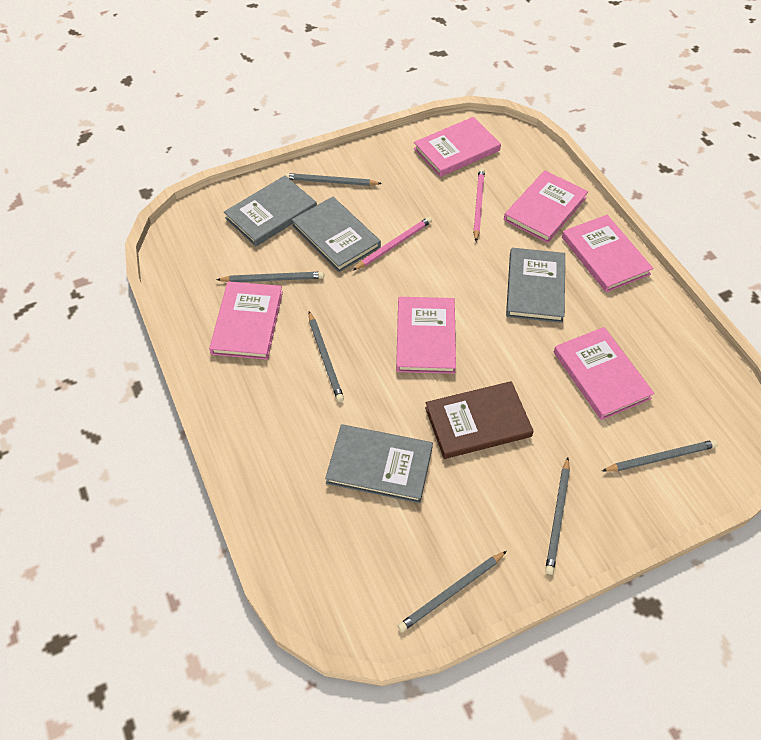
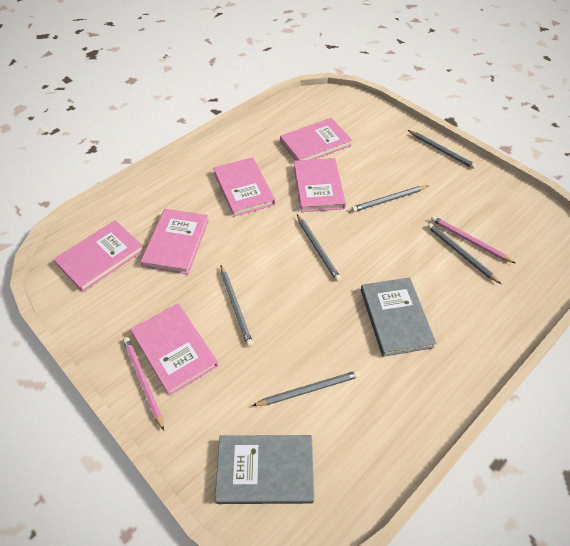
brown book: [425,381,534,459] = 1 -> none = 0
grey book: [224,176,317,246] [292,197,381,272] [325,424,433,503] [506,248,565,323] = 4 -> [215,435,314,504] [361,277,436,357] = 2

